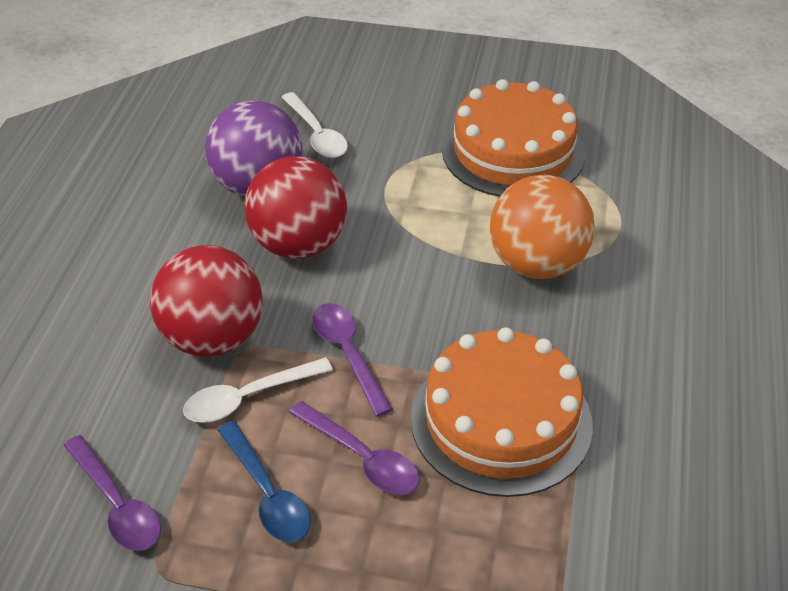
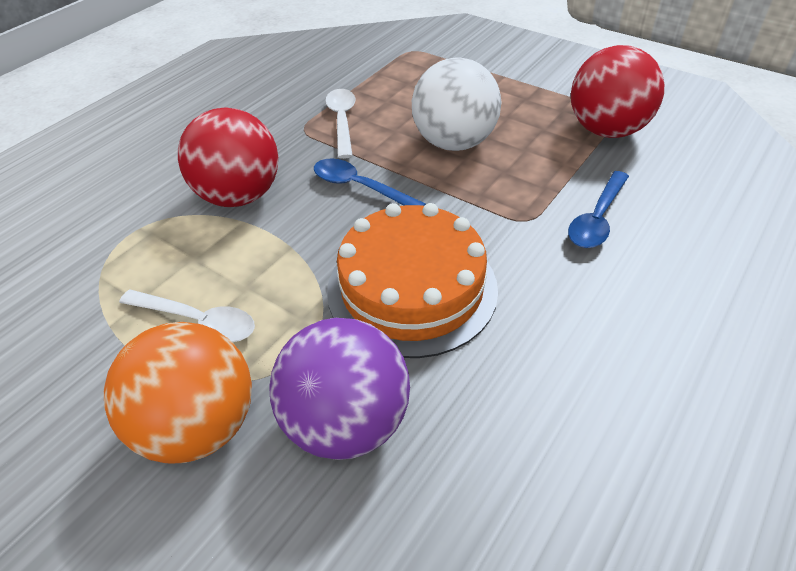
blue spoon: [218,421,311,542] = 1 -> [314,158,426,206] [568,171,629,248] = 2
orange cake: [411,327,593,497] [442,79,585,197] = 2 -> [327,203,498,358] = 1
purple spoon: [63,435,161,551] [289,401,420,495] [312,303,393,417] = 3 -> none = 0
white ball: none = 0 -> [412,58,501,151] = 1

